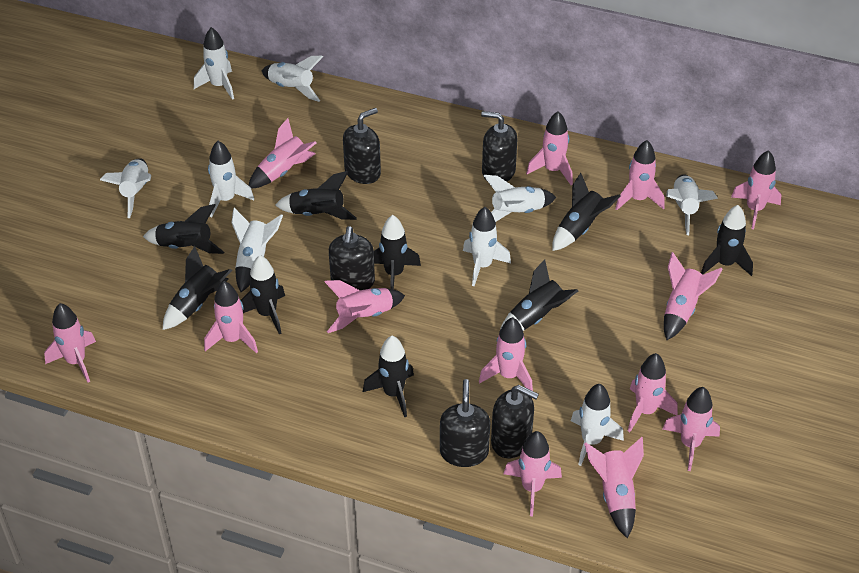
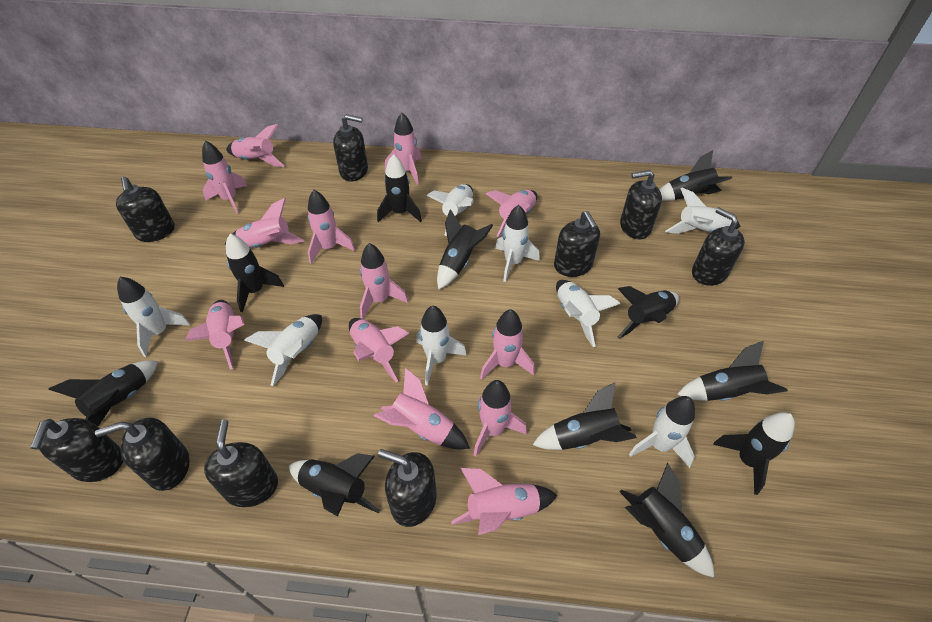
black rocket: [143,204,224,254] [163,246,232,330] [241,255,285,334] [275,171,357,220] [363,336,414,417] [374,215,421,290] [500,259,578,331] [552,173,621,251] [701,205,753,276] = 9 -> [48,360,158,427] [226,234,284,312] [289,453,380,517] [377,154,422,222] [437,209,493,290] [533,383,637,450] [618,286,679,339] [620,463,714,578] [659,150,732,201] [677,341,788,401] [713,412,795,495] = 11
black soap dispenser: [329,226,375,291] [343,108,381,184] [440,379,490,467] [481,111,517,182] [491,385,539,458] = 5 -> [30,418,124,482] [95,418,190,491] [116,177,175,242] [204,420,278,507] [333,114,368,181] [378,449,437,527] [554,211,600,277] [620,170,662,239] [692,207,745,286] = 9
white rocket: [100,158,151,218] [194,27,234,100] [208,141,254,217] [232,208,283,292] [262,56,323,102] [463,207,511,287] [483,175,556,222] [571,384,624,466] [667,174,718,235] = 9 -> [117,277,190,357] [244,314,322,386] [416,306,467,385] [427,184,474,236] [495,205,540,282] [556,280,621,347] [629,396,695,468] [665,188,741,234] = 8

